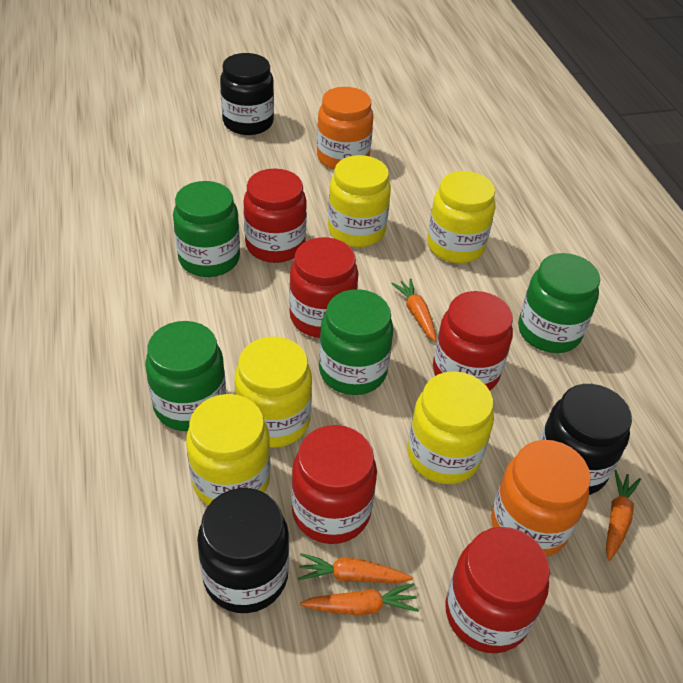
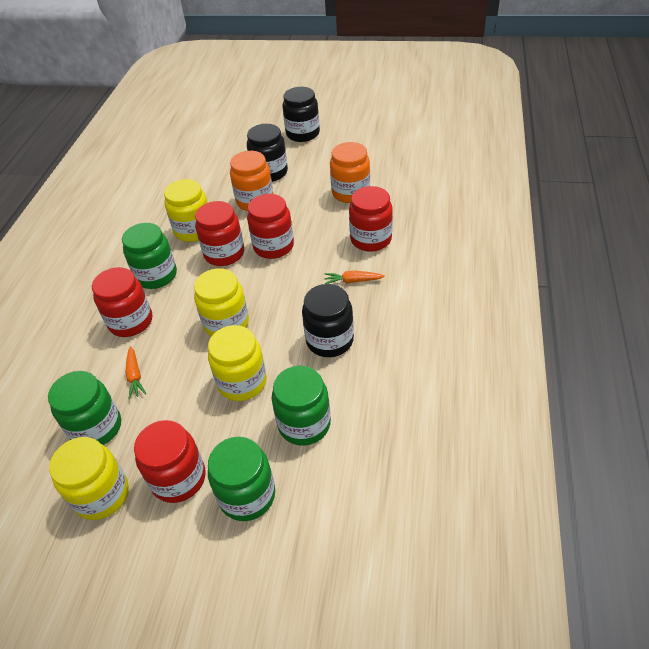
orange carrot: [298,553,413,583] [300,583,419,615] [391,278,436,341] [606,470,641,561] = 4 -> [126,346,146,399] [324,271,385,284] = 2
yellow jar: [186,394,270,506] [234,337,312,448] [328,155,391,247] [407,371,494,484] [427,171,496,263] = 5 -> [49,437,129,520] [164,179,208,242] [194,268,249,337] [208,325,267,401] = 4

